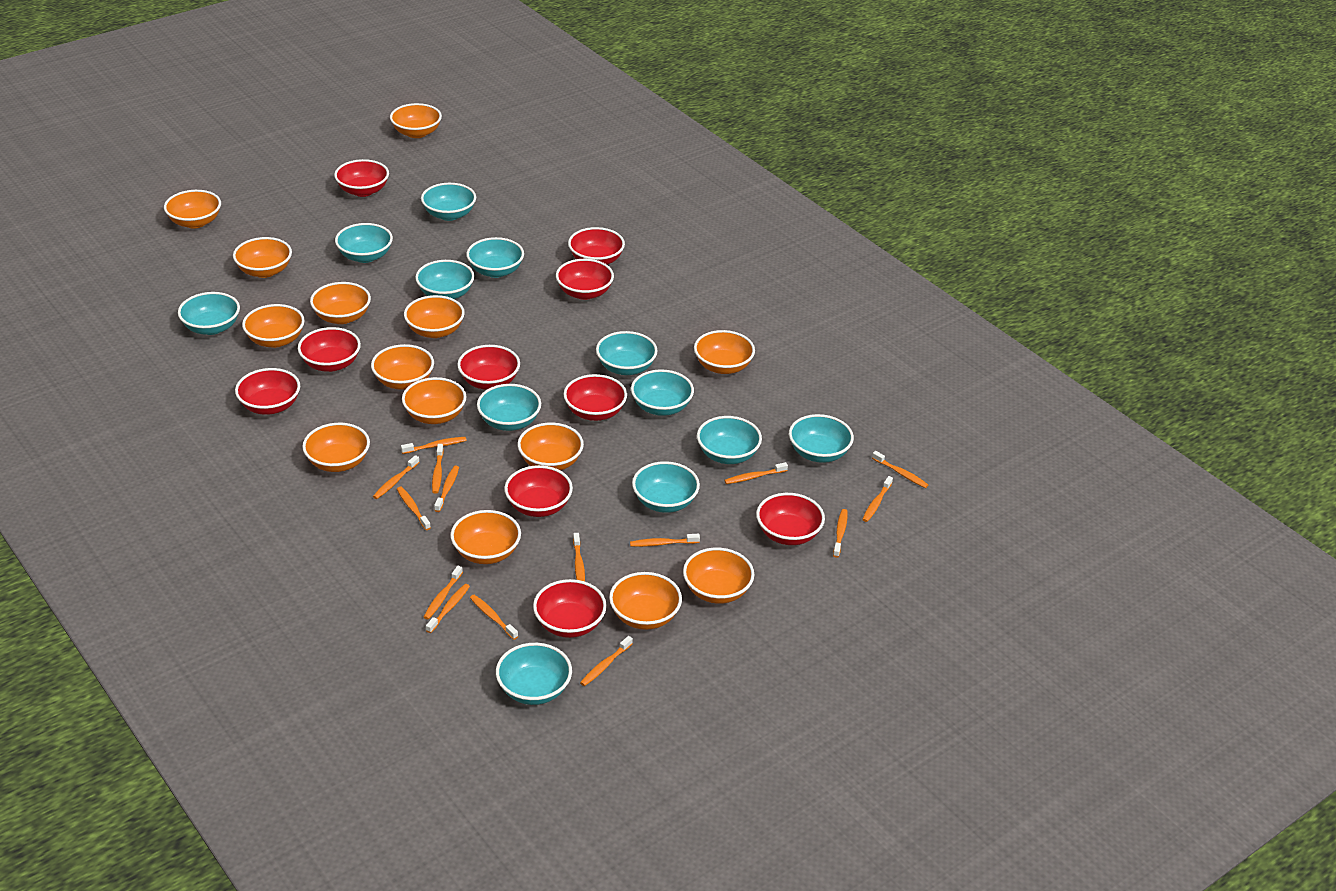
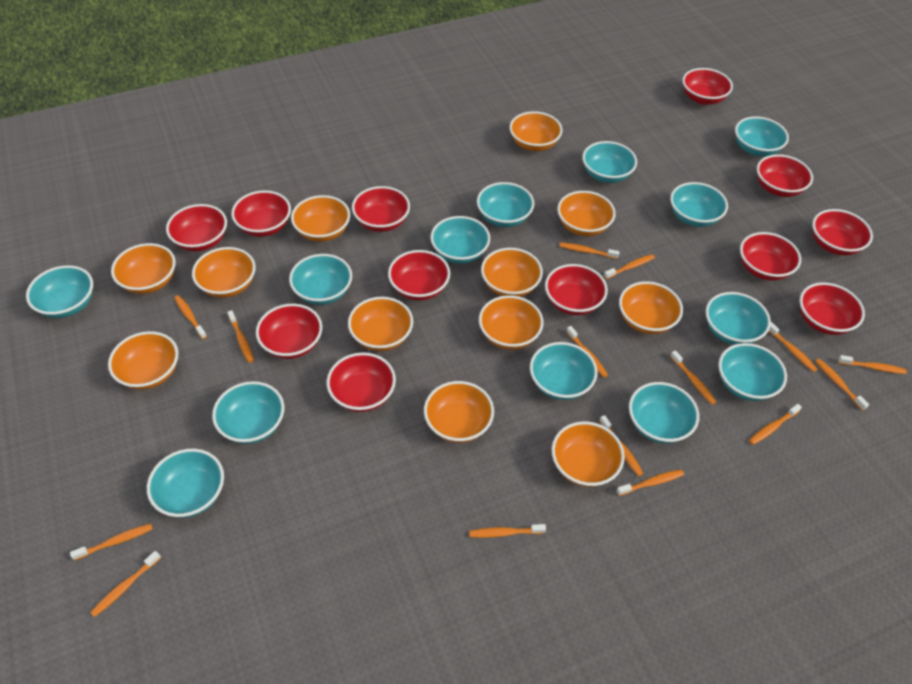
orange bowl: [164,190,221,229] [233,237,292,278] [242,304,305,348] [302,423,370,472] [310,282,371,324] [371,344,434,390] [390,103,442,138] [402,377,466,424] [404,295,465,338] [451,510,521,564] [518,423,584,470] [609,572,682,630] [683,548,755,604] [694,330,755,374] = 14 -> [108,331,178,389] [111,243,176,294] [192,247,256,298] [291,195,350,242] [348,297,413,351] [424,381,494,443] [479,295,544,350] [481,248,543,297] [509,111,563,151] [551,421,625,487] [557,191,616,236] [619,281,683,334] = 12
red bowl: [235,368,300,415] [298,327,361,372] [334,159,389,197] [457,345,520,390] [504,465,573,517] [533,579,607,638] [556,259,614,300] [563,374,627,421] [568,227,625,265] [756,493,825,545] = 10 -> [166,204,227,251] [231,190,291,237] [256,304,322,359] [327,352,396,412] [352,186,410,232] [388,250,450,301] [545,264,608,315] [682,68,733,105] [740,232,801,281] [757,154,813,197] [799,282,865,335] [812,209,873,256] = 12
turquoise bowl: [178,292,240,335] [335,223,393,263] [415,260,474,299] [421,183,476,221] [466,237,524,278] [477,384,541,431] [496,643,572,705] [596,331,658,375] [631,369,694,416] [632,461,700,513] [697,416,762,464] [789,414,854,463] = 12 -> [26,265,93,318] [147,448,224,518] [212,381,284,444] [289,254,352,305] [430,216,490,264] [477,182,534,227] [530,342,597,400] [582,141,637,183] [629,382,699,443] [670,182,728,227] [705,292,771,345] [718,343,787,401] [735,116,789,156] = 13

